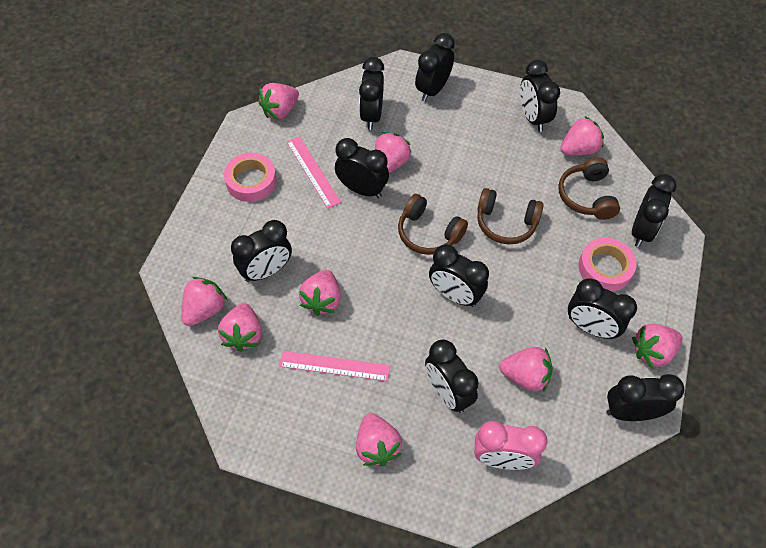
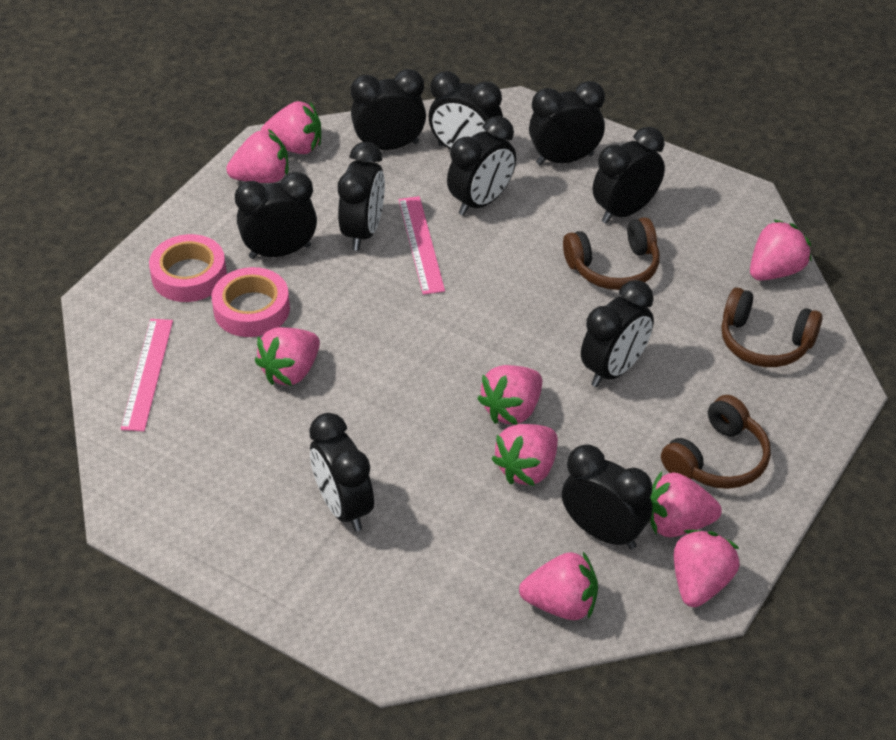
pink clock: [474,421,548,470] = 1 -> none = 0

